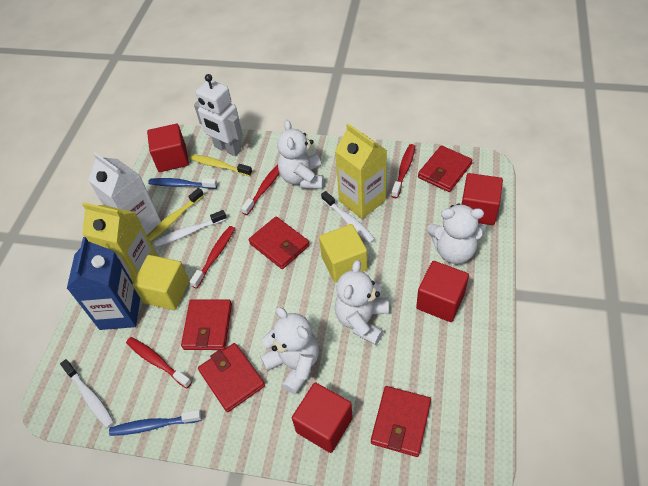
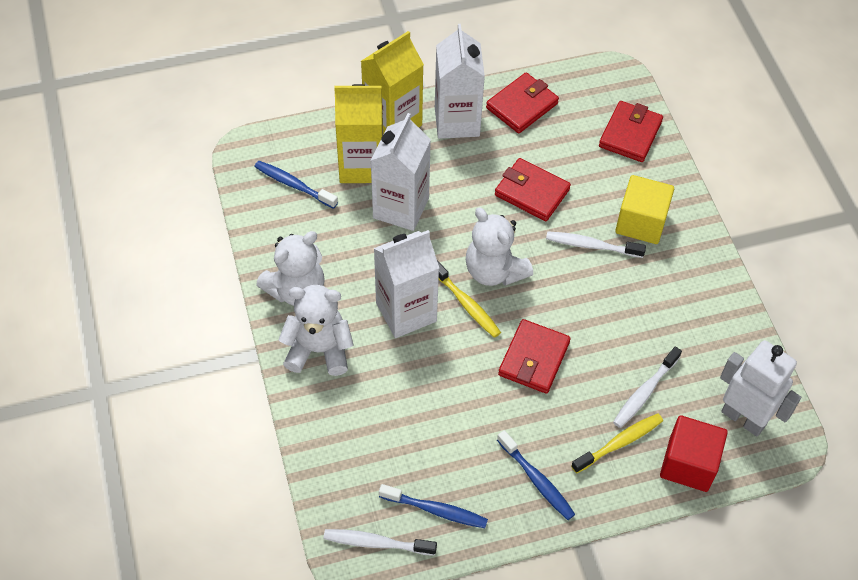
blue carton: [67,237,140,330] = 1 -> none = 0
blue toothbrush: [109,410,202,436] [148,178,217,189] = 2 -> [254,161,338,209] [379,484,488,528] [497,430,575,520] = 3
red cube: [147,124,189,172] [292,382,353,453] [416,261,469,322] [461,173,503,225] = 4 -> [660,415,728,492] = 1
red toothbrush: [126,337,192,388] [190,226,235,289] [241,164,280,215] [391,144,415,198] = 4 -> none = 0
red wallet: [181,299,232,350] [198,343,265,412] [249,217,310,269] [371,386,431,457] [418,145,473,192] = 5 -> [486,72,559,133] [495,158,571,221] [498,319,571,394] [599,101,663,162] = 4
white carton: [88,152,161,235] = 1 -> [370,113,431,231] [374,230,439,338] [435,24,485,139] = 3
white teddy bear: [260,307,319,394] [277,120,324,189] [335,260,389,345] [427,203,485,264] = 4 -> [256,231,325,306] [278,285,354,376] [466,207,533,286] = 3
yellow cube: [132,255,189,310] [319,224,368,282] = 2 -> [615,175,674,244] = 1

